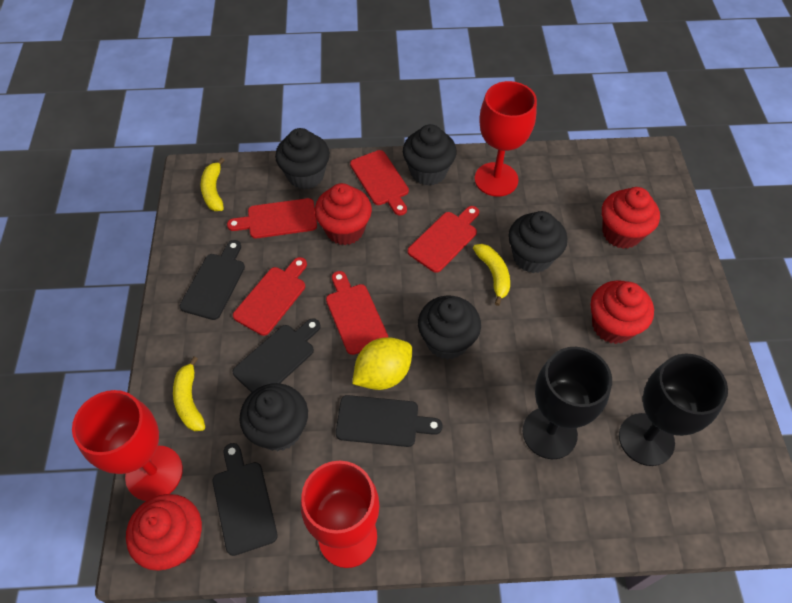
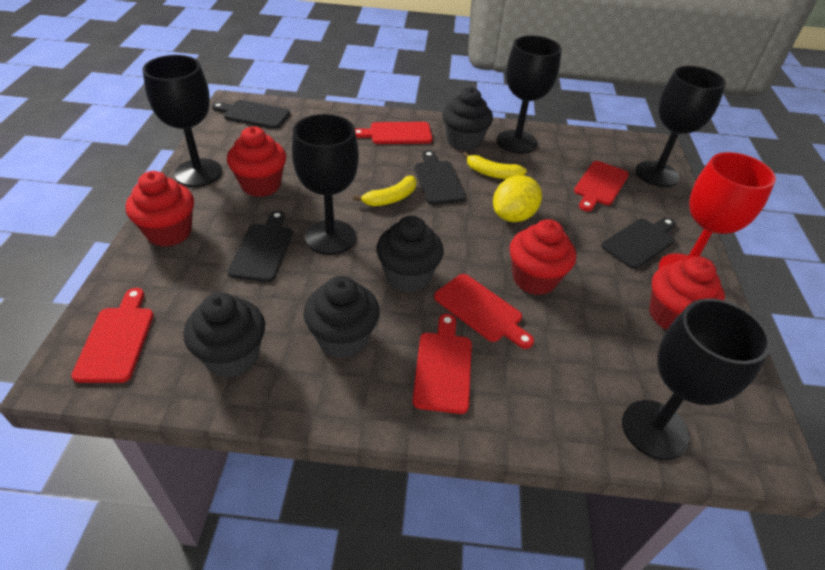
black cupcake: [239,383,308,451] [275,128,330,189] [403,124,457,186] [418,296,481,360] [508,211,568,273] = 5 -> [183,293,265,378] [304,276,380,358] [376,216,444,293] [442,87,493,151] = 4
black goblet: [523,347,612,459] [619,353,728,466] = 2 -> [142,55,222,187] [292,114,359,255] [497,35,561,154] [622,298,771,460] [635,66,726,187] = 5
red goblet: [72,390,183,501] [301,461,380,568] [475,81,537,197] = 3 -> [659,152,776,268] = 1
yellow banana: [173,356,205,431] [201,158,225,211] [473,244,510,306] = 3 -> [353,176,417,206] [463,151,527,179] = 2

